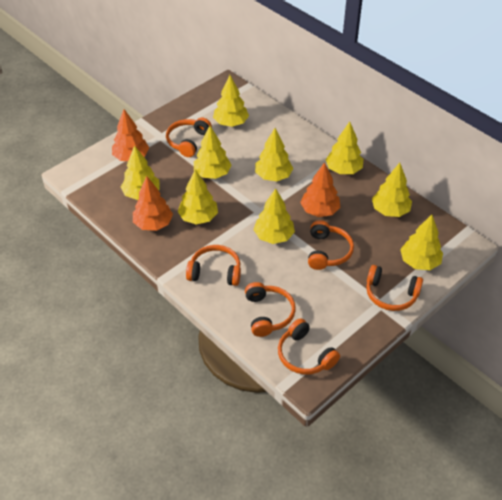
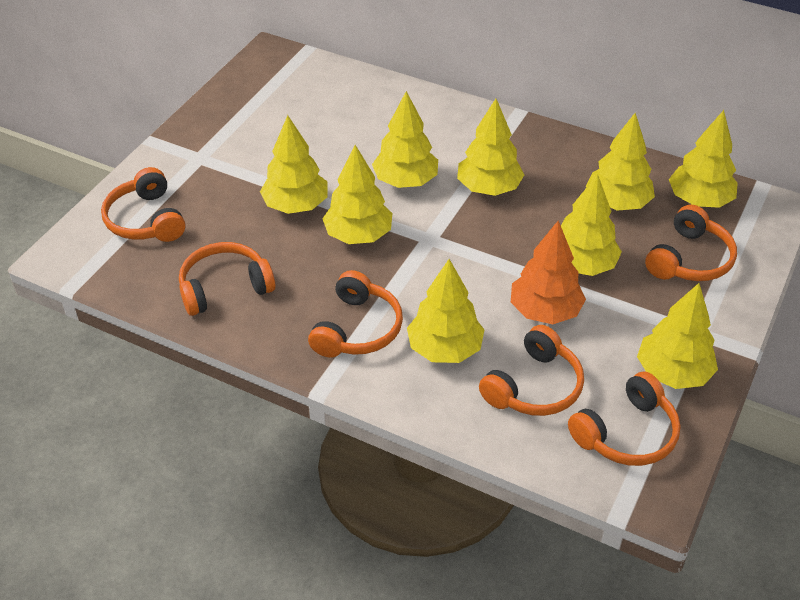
orange tree: [112,109,149,161] [133,176,173,231] [300,162,340,217] = 3 -> [511,221,586,324] = 1

